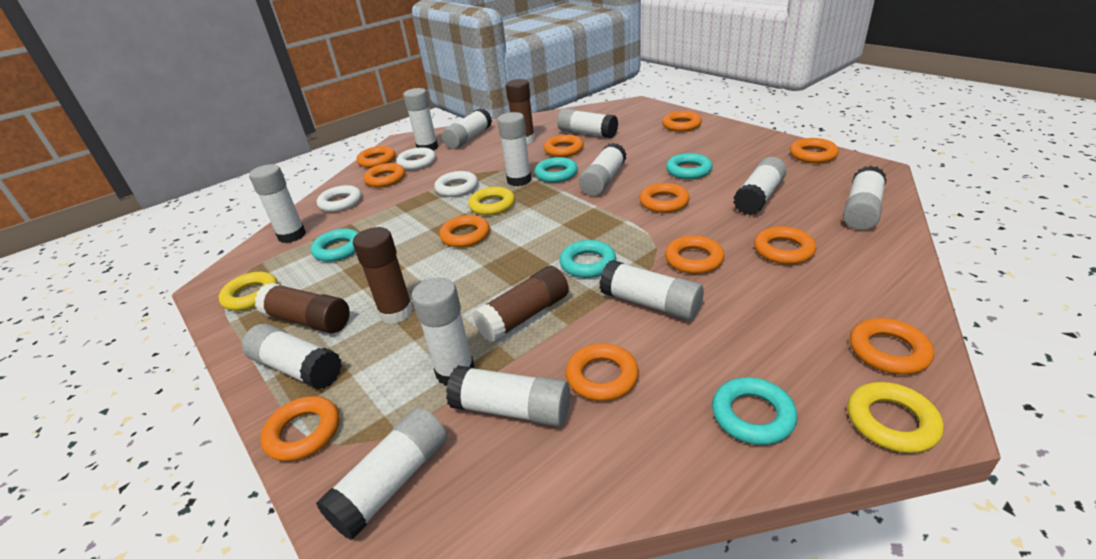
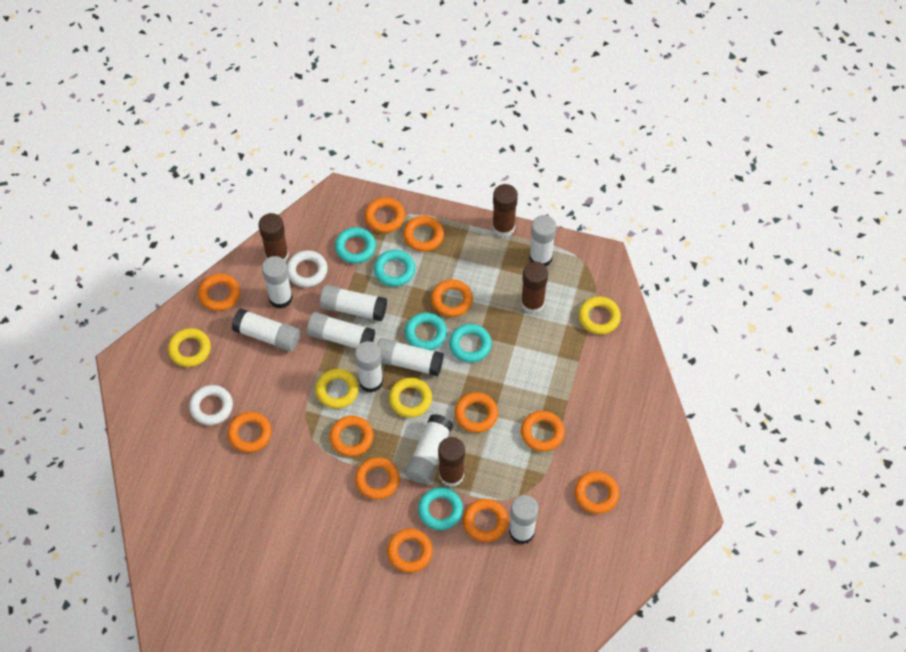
white glue stick: [242,323,342,389] [249,164,306,243] [316,407,447,540] [403,88,438,151] [412,278,475,386] [442,108,492,149] [446,365,570,427] [497,112,531,186] [557,108,618,138] [579,143,626,196] [600,260,704,321] [733,157,787,215] [843,166,887,230] = 13 -> [232,309,300,352] [262,256,293,309] [307,312,375,348] [319,285,387,321] [355,341,383,393] [377,338,444,376] [405,414,453,484] [509,495,539,544] [529,215,556,267] = 9
white ring: [317,185,362,212] [396,147,436,170] [434,171,478,197] = 3 -> [189,385,233,425] [287,250,328,287] = 2
yellow ring: [219,272,278,311] [468,187,515,215] [848,382,944,453] = 3 -> [168,328,211,367] [316,369,359,409] [389,378,432,418] [579,296,621,335] = 4

